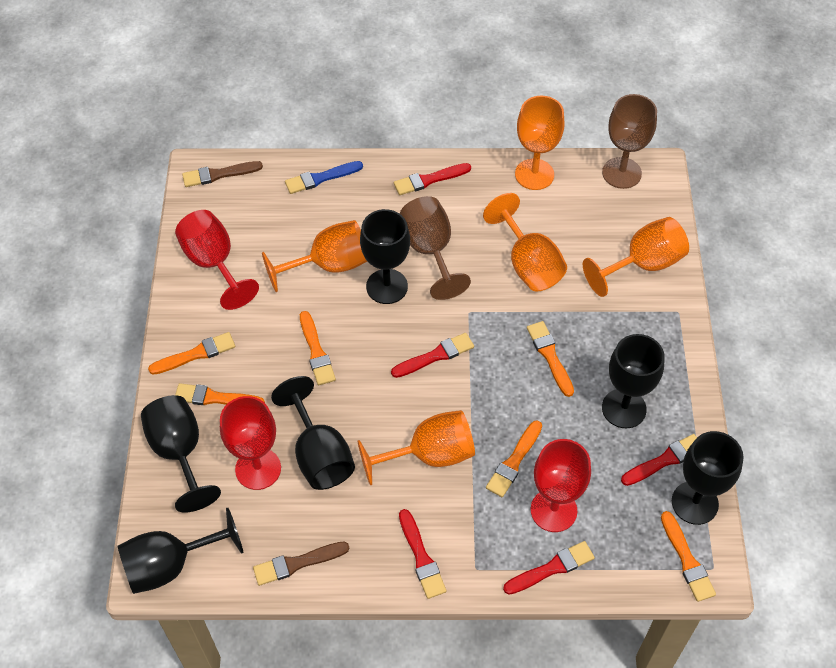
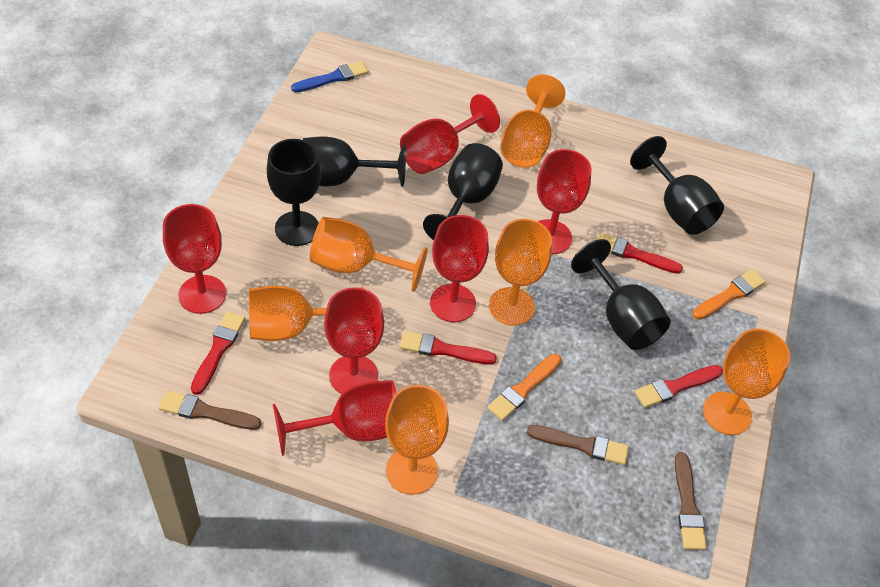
black goblet: [118,508,244,594] [141,395,221,513] [271,376,355,490] [360,209,410,304] [602,334,665,428] [672,431,744,525] = 6 -> [267,139,321,246] [303,136,406,187] [423,143,503,240] [571,239,671,350] [630,136,724,235] = 5
brown brush: [182,161,263,187] [253,541,350,586] = 2 -> [159,391,261,430] [527,425,629,465] [675,452,707,550] = 3
brown goblet: [400,196,471,300] [602,94,657,189] = 2 -> none = 0
orange brush: [148,332,235,375] [175,383,265,405] [300,311,336,385] [486,420,542,497] [527,321,574,397] [661,511,716,602] = 6 -> [487,354,561,421] [693,269,766,320] = 2
orange goblet: [262,220,367,292] [358,410,475,485] [483,193,567,291] [515,96,565,190] [583,217,689,297] = 5 -> [249,286,364,341] [310,217,428,292] [385,385,449,495] [489,219,552,326] [500,74,565,168] [703,329,790,435] = 6
red brush: [391,333,474,378] [394,163,471,195] [399,509,447,599] [503,541,595,595] [621,434,697,486] = 5 -> [191,311,245,395] [400,331,497,364] [597,232,683,274] [634,365,723,408] = 4
red goblet: [175,210,259,310] [220,396,281,490] [531,439,591,532] = 3 -> [163,204,226,314] [273,380,397,456] [324,287,384,394] [400,94,500,174] [430,215,489,322] [537,149,591,254] = 6

